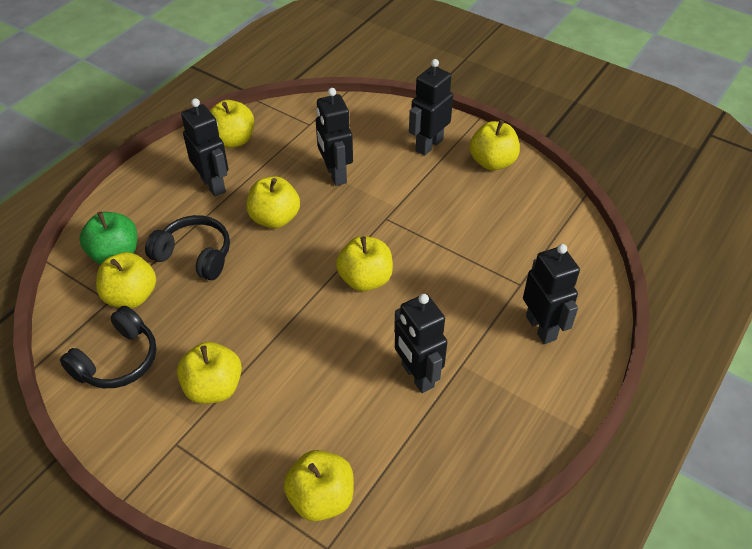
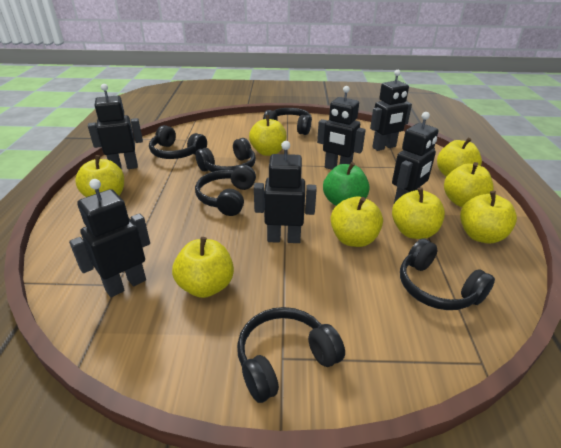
black headphones: [60,306,157,388] [145,215,230,280] = 2 -> [149,125,207,159] [195,138,256,172] [195,165,256,216] [237,307,345,403] [263,108,312,135] [400,238,495,310] = 6
black robot: [181,98,228,197] [316,88,353,186] [394,294,447,393] [409,59,453,156] [523,244,580,344] = 5 -> [69,179,150,297] [88,84,143,169] [254,141,317,243] [317,86,366,170] [370,70,412,151] [392,112,439,203] = 6
yellow apple: [96,252,156,308] [177,342,242,404] [210,100,254,148] [246,176,300,228] [284,450,354,521] [336,236,393,291] [469,120,520,170] = 7 -> [75,155,124,197] [172,237,234,298] [249,115,286,156] [331,197,383,247] [392,187,445,239] [437,138,482,177] [444,162,494,207] [460,191,517,243] = 8

